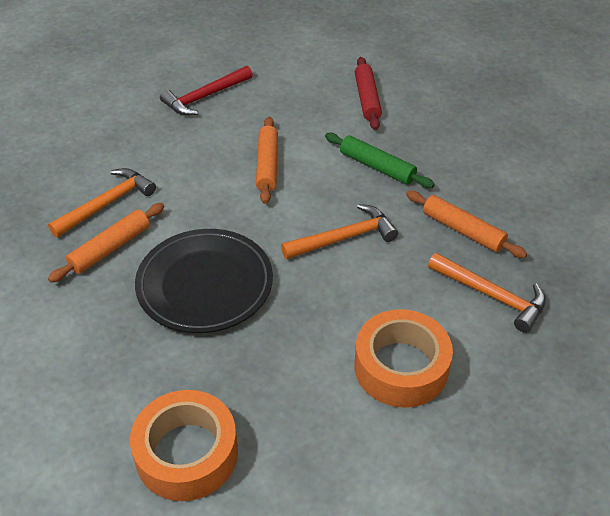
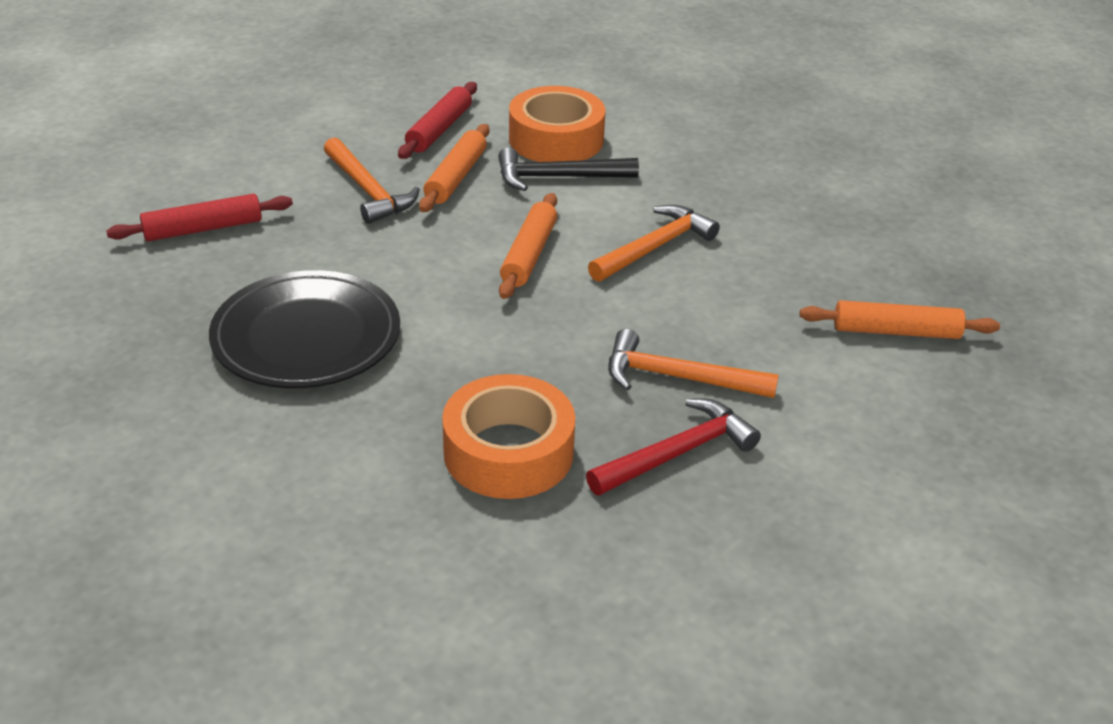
black hammer: none = 0 -> [498,147,639,191] = 1
green rolling pin: [325,133,435,188] = 1 -> none = 0
red rolling pin: [355,57,382,130] = 1 -> [106,194,293,241] [398,82,477,159] = 2

